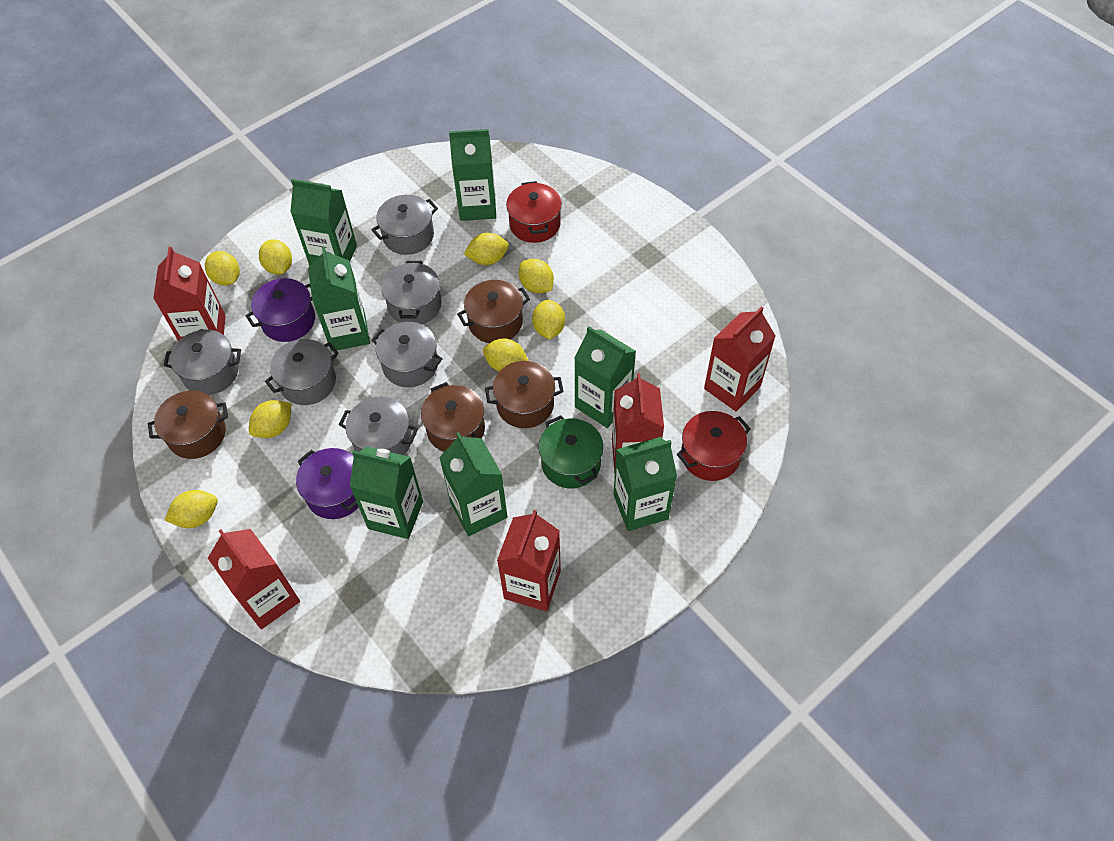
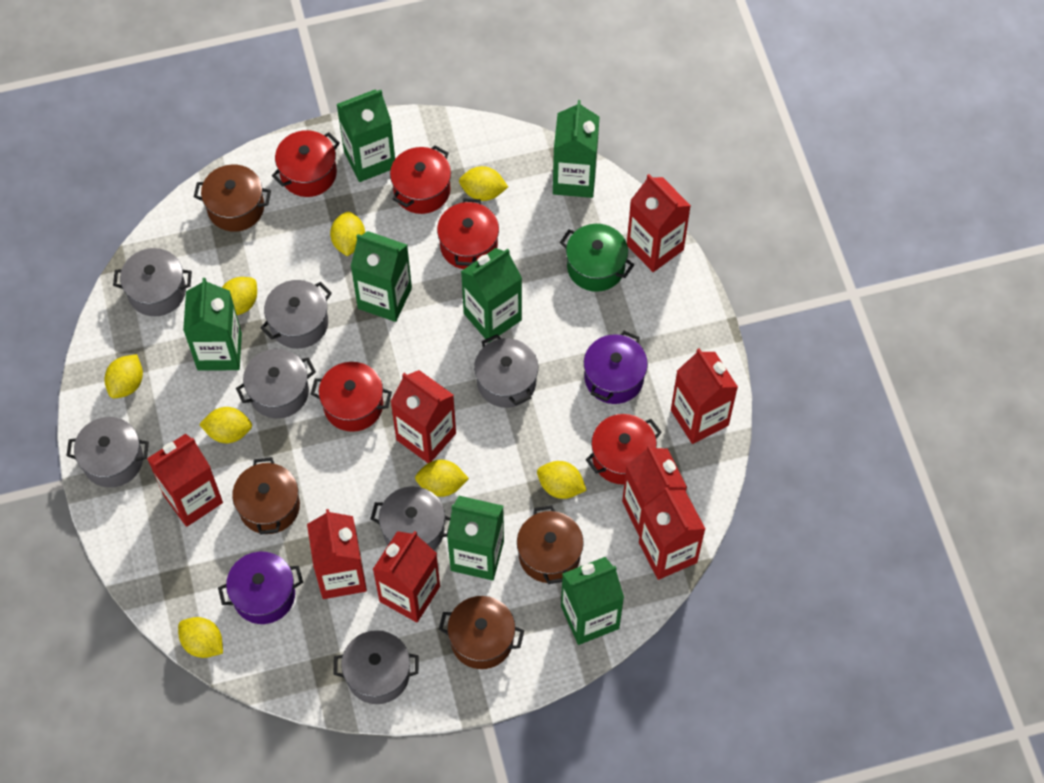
grey pot: [164,330,241,395] [265,339,339,405] [339,397,418,455] [371,322,442,387] [372,195,438,255] [381,261,442,324] = 6 -> [66,417,149,488] [113,248,192,317] [236,349,316,418] [260,280,332,349] [333,630,419,704] [370,486,450,550] [474,334,538,408] = 7
red carton: [153,247,226,341] [208,529,300,629] [497,510,561,611] [612,373,664,474] [704,306,775,411] = 5 -> [147,434,223,527] [307,509,367,599] [373,531,440,622] [391,370,456,463] [622,445,687,537] [627,174,691,272] [639,487,705,580] [671,348,738,444] = 8
red pot: [506,181,562,243] [677,411,751,481] = 2 -> [272,130,340,197] [311,362,392,432] [390,145,451,214] [437,198,499,269] [586,414,662,485] = 5

